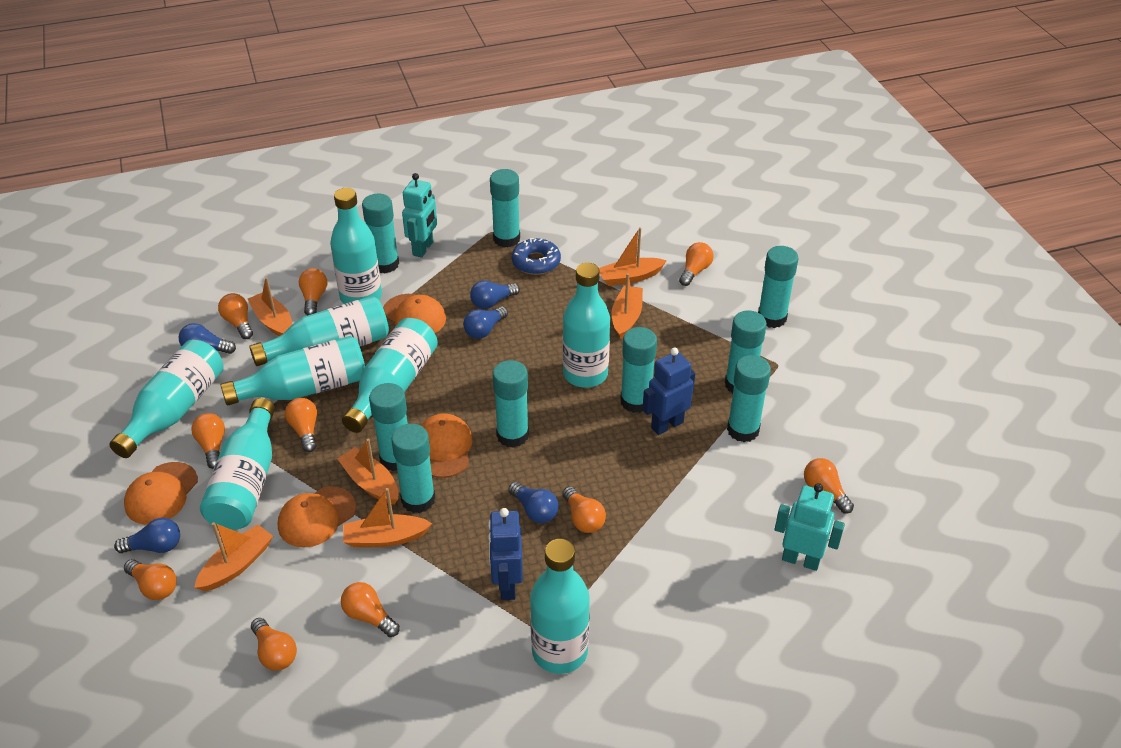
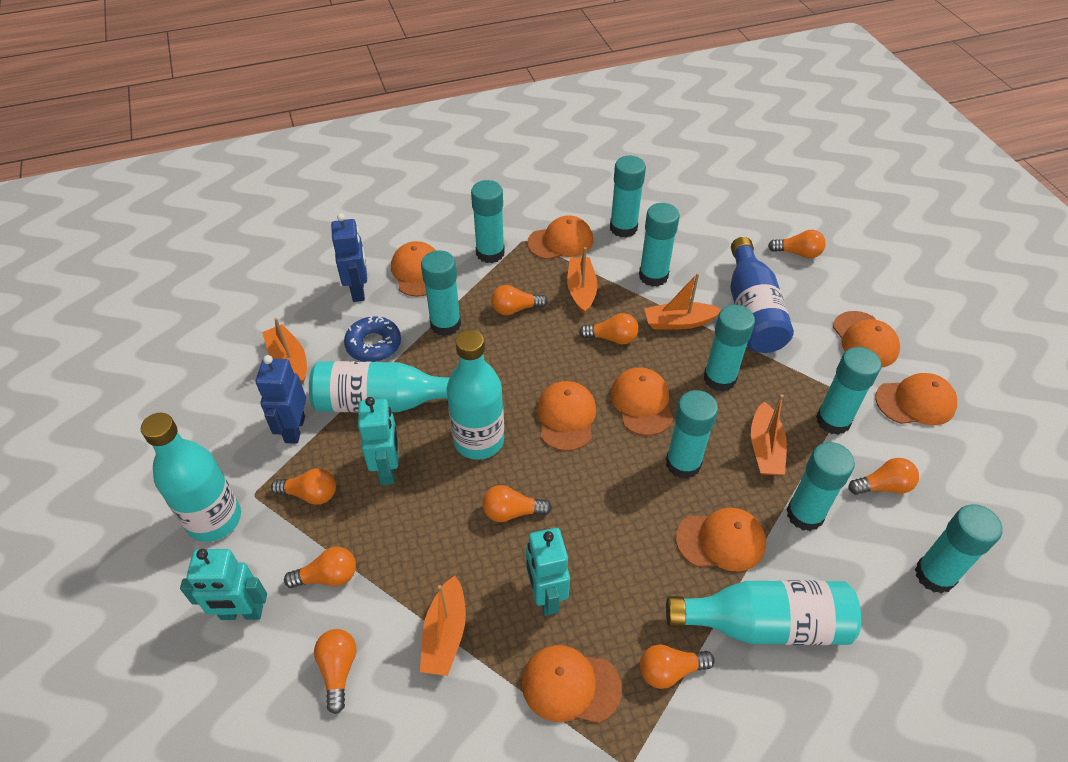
blue bottle: none = 0 -> [730,237,794,353] = 1
blue light bulb: [114,518,180,553] [179,323,236,354] [463,306,508,339] [470,280,520,309] [508,482,559,523] = 5 -> none = 0
orange boat: [194,522,273,591] [248,277,292,336] [337,439,398,505] [343,488,432,548] [599,227,667,286] [612,273,643,339] = 6 -> [262,318,307,384] [420,575,466,676] [567,247,597,315] [644,273,722,330] [751,394,787,475] = 5
orange cap: [124,462,198,525] [278,486,356,548] [383,294,446,333] [421,413,473,478] = 4 -> [391,241,436,297] [522,645,622,723] [527,215,593,260] [537,381,596,451] [611,368,673,436] [676,508,766,572] [833,311,900,368] [875,373,957,425] = 8
orange light bulb: [124,559,177,600] [191,413,225,469] [218,293,253,339] [251,618,297,671] [285,398,317,452] [299,268,327,315] [341,582,400,637] [562,486,606,533] [679,242,714,286] [804,458,854,514] = 10 -> [271,468,336,505] [284,547,356,588] [314,629,357,714] [482,485,552,522] [491,285,548,315] [579,313,638,344] [640,644,715,689] [768,230,826,258] [849,458,919,495] = 9
turquoise bottle: [109,340,224,458] [200,398,275,530] [221,336,365,405] [250,296,389,366] [330,188,382,304] [342,318,438,433] [530,539,590,674] [563,263,610,388] = 8 -> [141,413,241,542] [309,361,450,412] [447,330,504,460] [666,580,861,645] = 4
turquoise robot: [402,173,437,258] [775,483,845,571] = 2 -> [180,549,267,620] [358,397,399,485] [526,528,570,616] = 3

